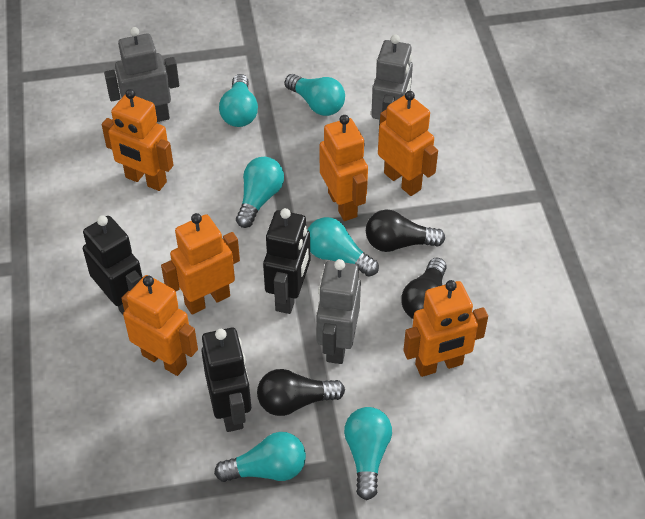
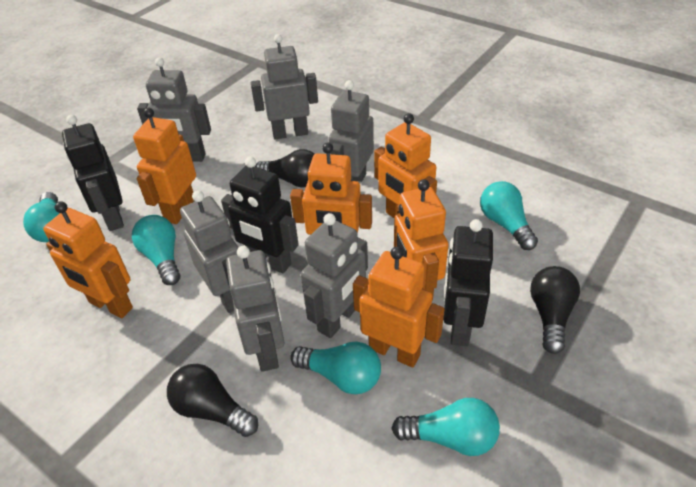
grey robot: [104,27,179,122] [317,259,361,364] [371,34,413,138] = 3 -> [137,57,211,162] [180,190,239,313] [226,246,284,372] [251,34,318,139] [301,213,368,338] [328,80,374,182] = 6
turquoise light bulb: [214,432,306,482] [219,74,258,127] [236,157,284,228] [285,74,345,116] [308,217,379,277] [344,407,392,500] = 6 -> [23,192,60,242] [132,215,180,285] [291,341,381,394] [391,398,500,456] [480,181,538,250] = 5

